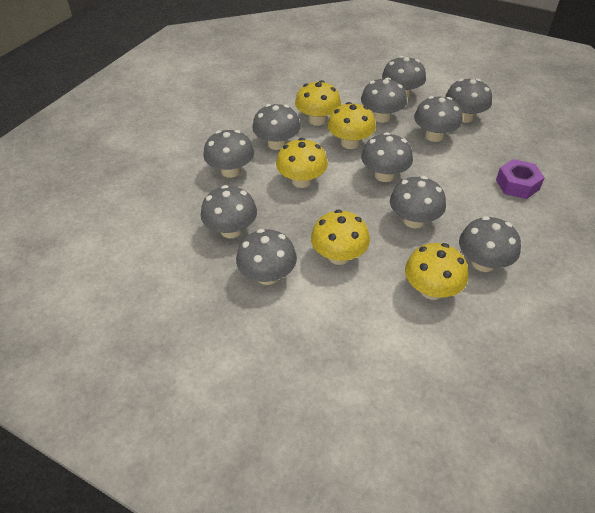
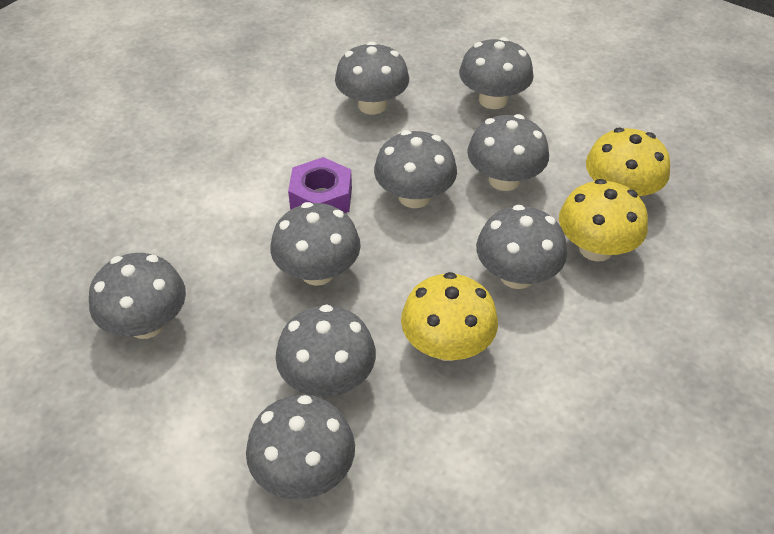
grey mushroom: [201,185,257,238] [203,130,254,178] [236,229,297,285] [252,104,301,150] [361,77,407,123] [361,132,413,182] [382,56,426,98] [390,176,446,228] [414,96,463,142] [445,79,492,123] [459,216,521,272] = 11 -> [89,253,186,339] [246,395,355,499] [270,202,361,286] [276,305,376,397] [335,41,409,114] [374,130,457,208] [459,37,534,109] [467,114,549,191] [476,205,567,289] = 9
yellow mushroom: [276,138,328,188] [295,80,341,126] [311,210,370,265] [328,102,376,149] [405,243,468,300] = 5 -> [401,272,498,361] [559,179,648,262] [586,128,670,196] = 3

